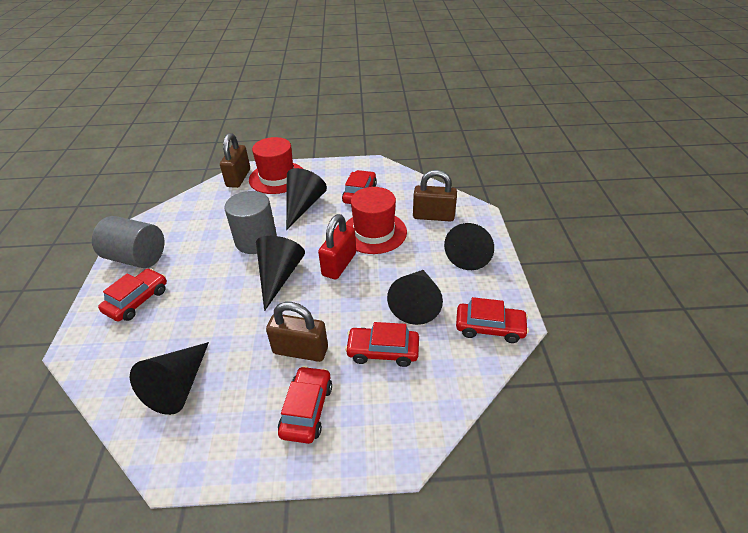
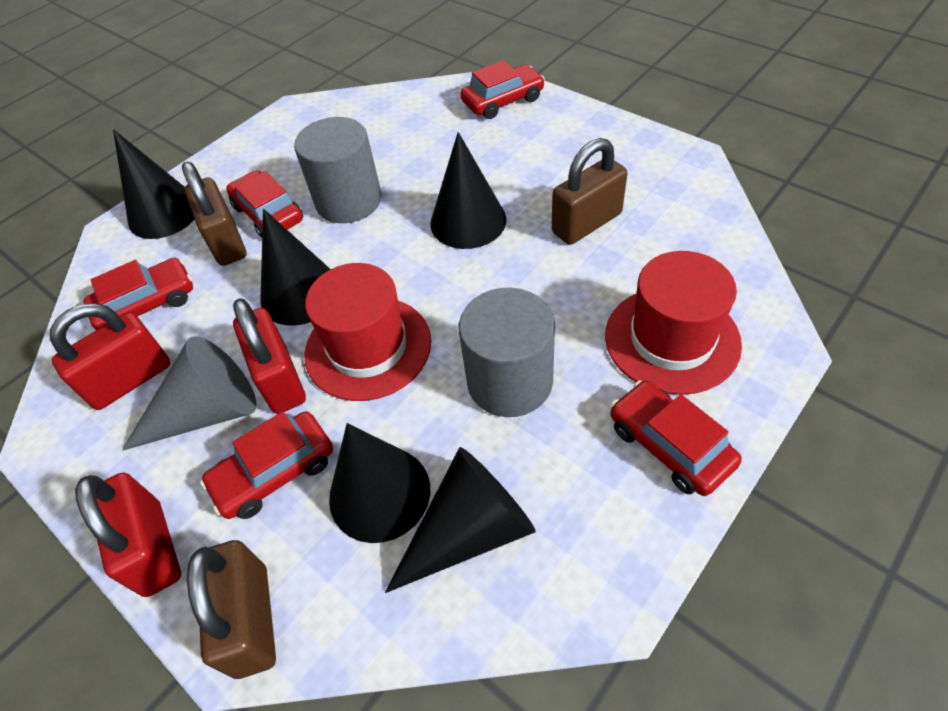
grey cone: none = 0 -> [122,336,256,451] = 1
red padlock: [318,214,356,280] = 1 -> [50,303,170,410] [75,472,181,597] [233,298,306,414] = 3

